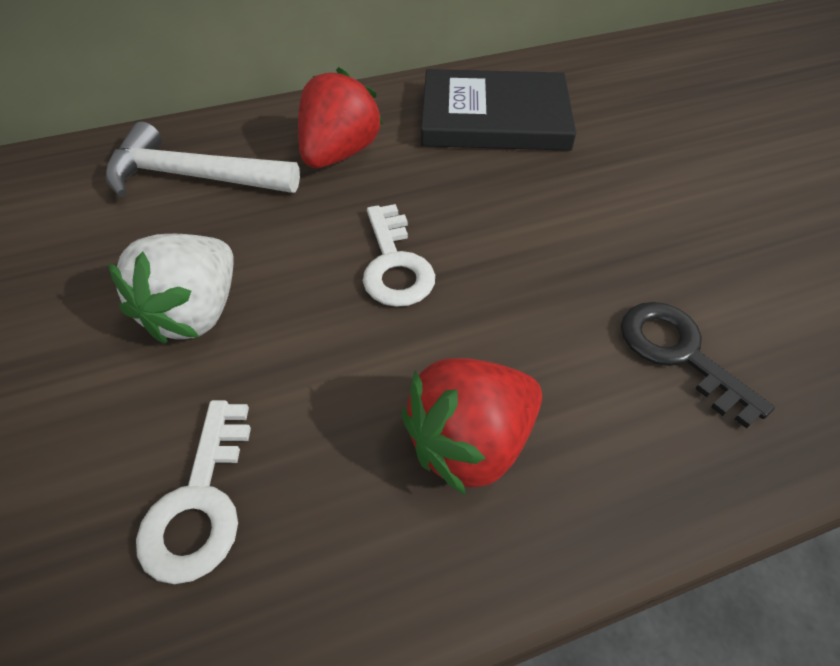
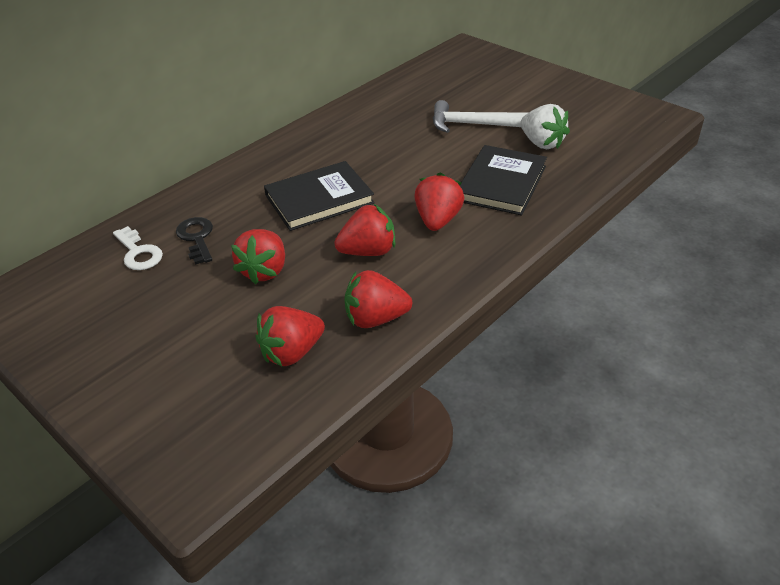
black book: [421,69,576,151] = 1 -> [264,161,375,231] [459,145,547,215] = 2
red strawberry: [298,67,383,168] [401,358,542,496] = 2 -> [231,229,285,285] [255,306,325,366] [334,204,395,256] [344,270,412,328] [414,173,465,231] = 5
white key: [136,400,251,584] [363,204,435,307] = 2 -> [113,226,163,270] = 1

